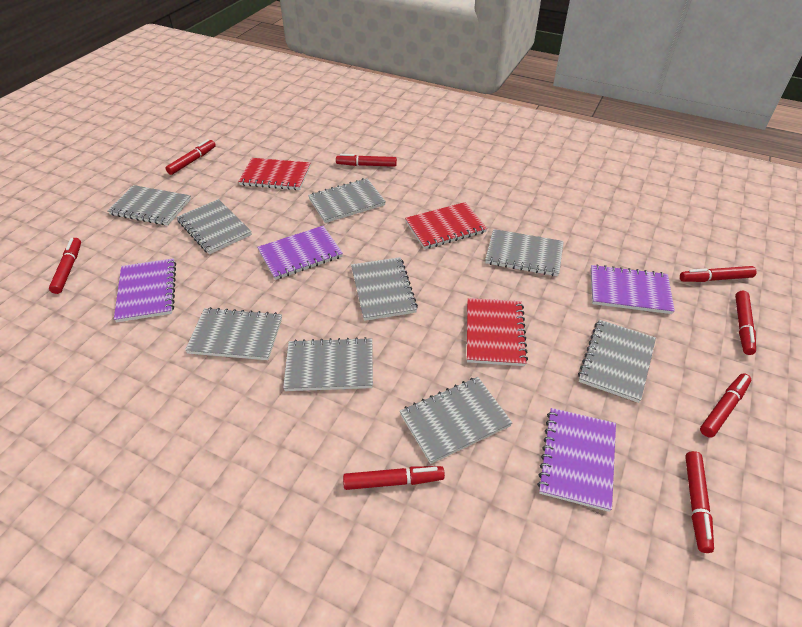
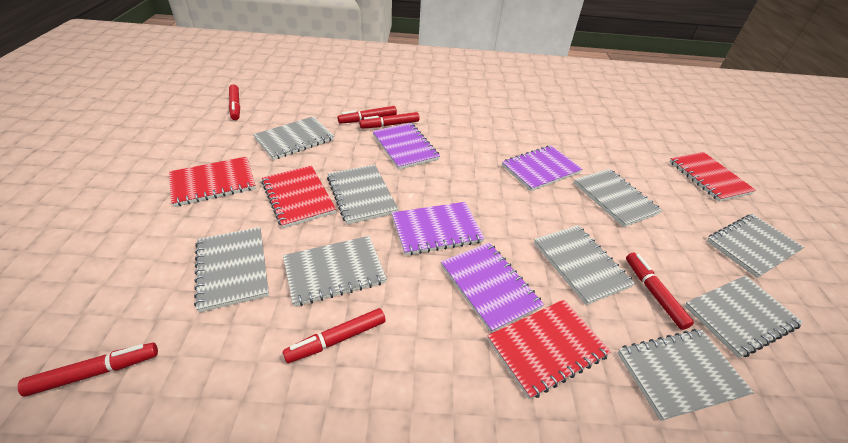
red marker: [49,238,81,294] [165,139,216,175] [336,154,397,167] [343,466,445,490] [680,266,757,282] [685,451,714,553] [700,373,751,438] [735,291,756,355] = 8 -> [18,343,158,397] [229,84,240,120] [283,308,386,363] [337,106,397,124] [359,112,420,129] [626,253,694,330] = 6
red notebook: [238,158,310,190] [405,202,487,249] [467,298,528,366] = 3 -> [169,157,256,207] [261,165,336,228] [487,300,611,399] [669,152,756,202] = 4

